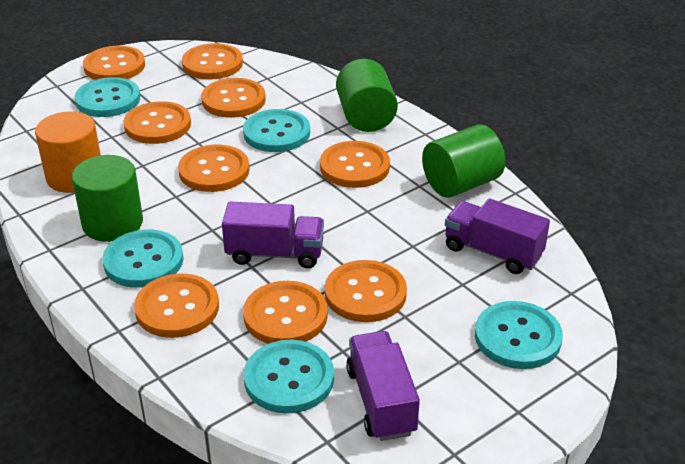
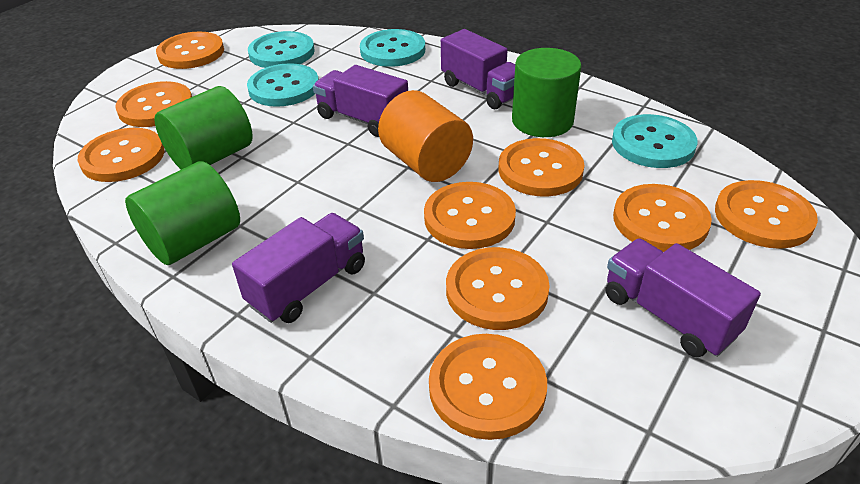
purple truck: [222,202,324,268] [346,331,420,441] [445,198,550,274] = 3 -> [232,213,365,323] [313,65,408,137] [441,29,515,109] [606,238,761,357] = 4
turquoise button: [75,77,140,117] [102,230,184,288] [243,109,310,152] [244,340,334,414] [475,301,563,369] = 5 -> [247,63,319,107] [248,31,315,68] [360,29,425,67] [612,114,698,168] = 4

